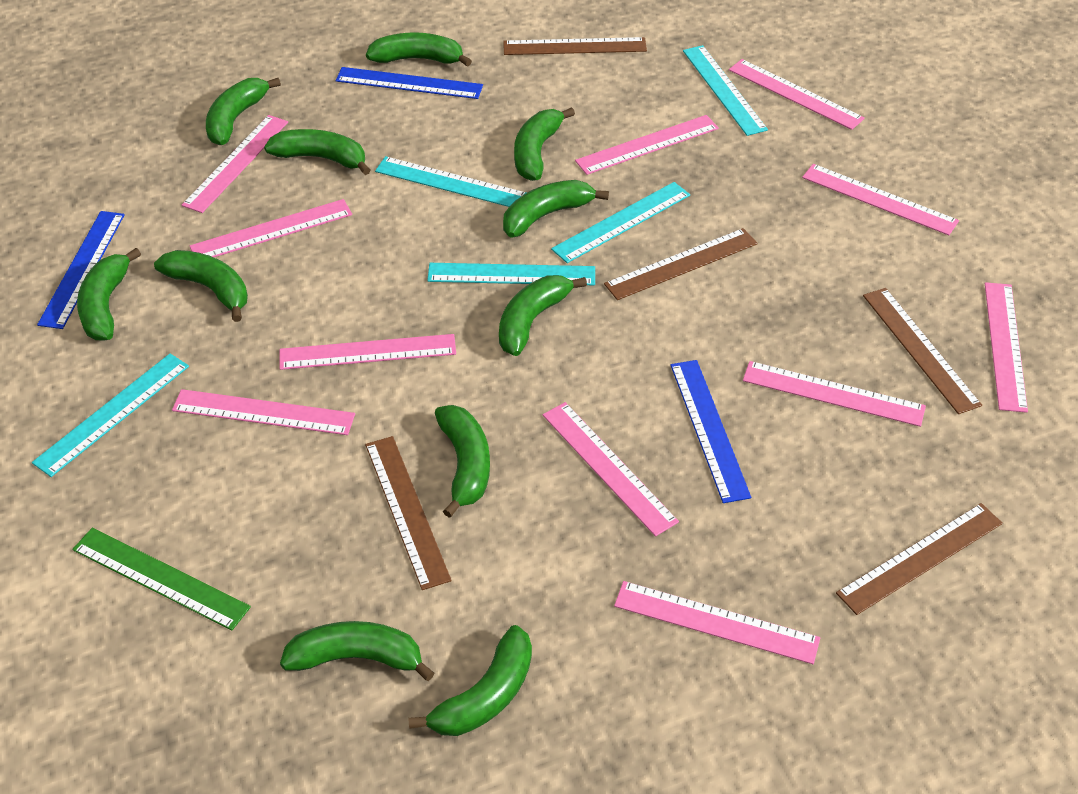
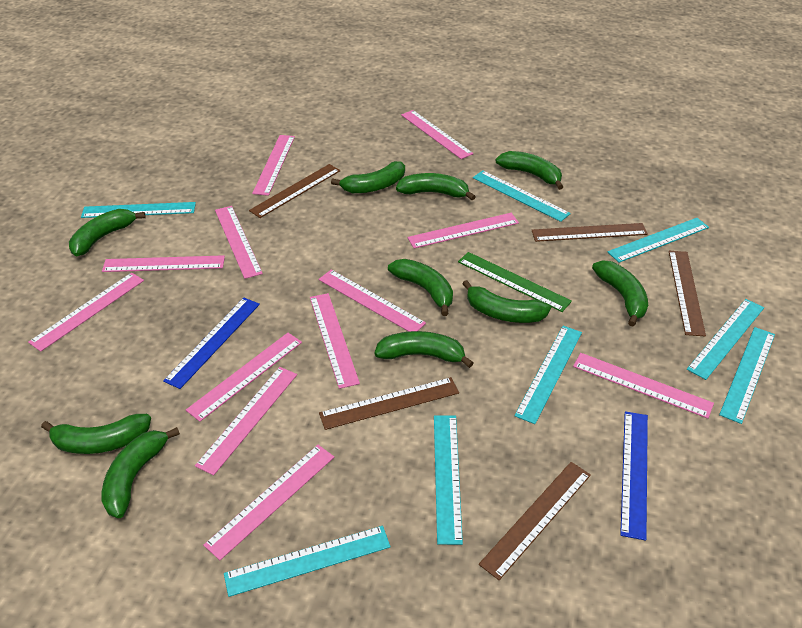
blue ruler: [37,211,125,329] [336,67,483,99] [670,360,751,503] = 3 -> [163,298,260,389] [620,411,648,541] = 2
green banana: [77,248,141,341] [154,250,248,322] [206,78,281,145] [264,129,370,175] [280,621,434,681] [366,32,472,67] [408,625,532,736] [435,405,490,518] [499,275,587,356] [503,180,609,238] [514,107,575,181] = 11 -> [41,414,151,454] [69,209,146,256] [101,427,180,518] [331,161,405,193] [374,331,473,368] [388,259,453,316] [396,173,476,200] [462,280,551,323] [495,151,563,190] [592,260,648,326] = 10
pink ruler: [172,389,355,435] [182,115,288,213] [190,199,352,257] [280,334,456,370] [543,402,679,536] [575,115,719,175] [614,581,820,664] [729,59,865,130] [743,361,926,427] [802,164,959,235] [985,282,1028,413] = 11 -> [28,272,144,352] [102,255,225,272] [186,333,302,422] [195,367,297,476] [203,445,334,560] [215,206,263,279] [252,135,295,196] [310,293,360,389] [319,270,426,332] [401,110,474,159] [407,213,519,248] [573,353,714,419] = 12
turquoise ruler: [32,354,189,477] [375,156,526,207] [427,263,595,285] [551,182,690,263] [683,45,768,136] = 5 -> [81,202,196,218] [224,526,391,597] [434,415,463,545] [473,170,571,222] [514,326,582,424] [608,218,709,263] [687,299,764,380] [719,327,775,424] = 8

